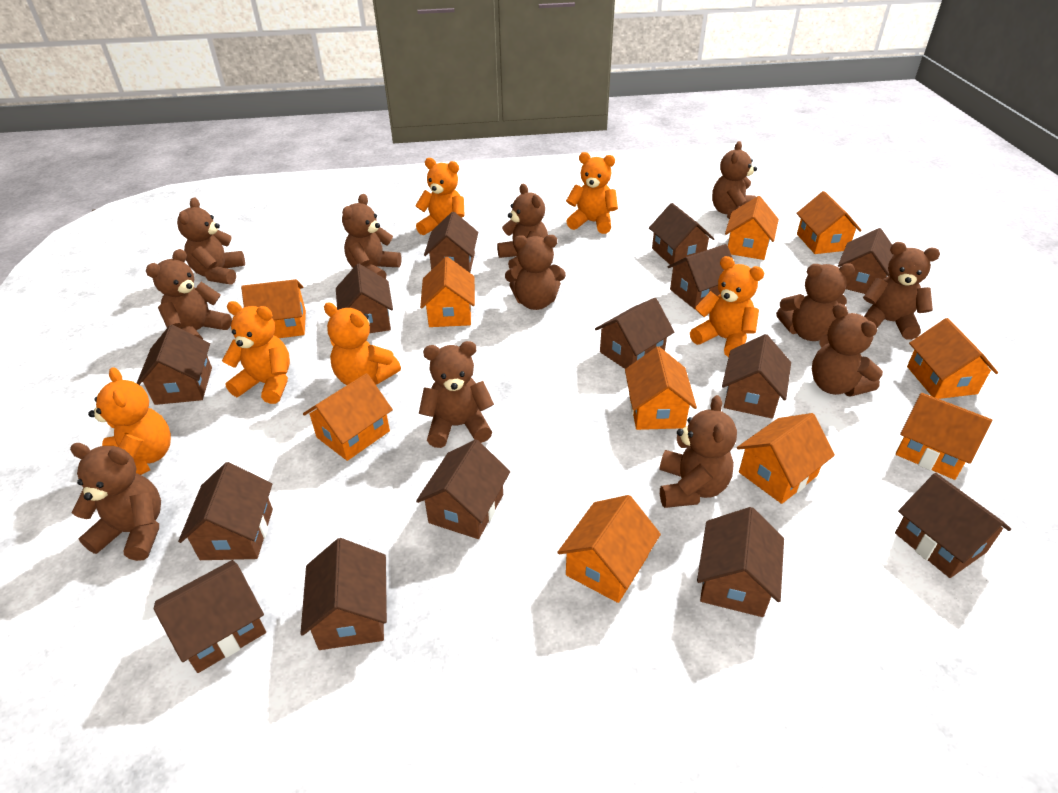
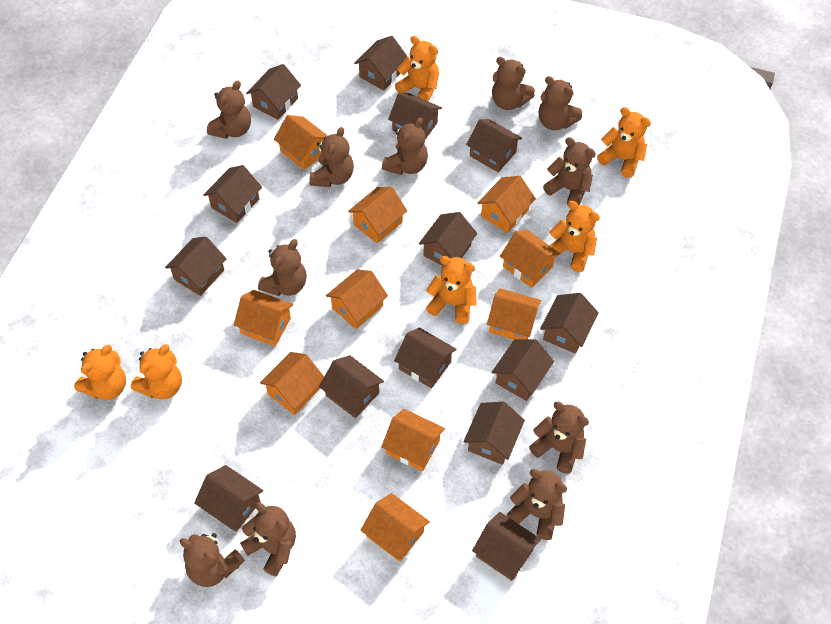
brown teddy bear: [70,443,161,561] [146,249,232,339] [177,198,245,285] [342,194,402,279] [419,341,494,448] [497,184,548,269] [505,235,566,310] [660,395,737,508] [712,141,757,219] [776,263,855,341] [812,304,883,397] [863,242,940,340] = 12 -> [180,533,245,587] [207,80,251,139] [240,502,296,577] [258,239,307,296] [309,127,354,187] [382,118,428,175] [492,57,535,110] [507,469,567,540] [529,402,589,474] [539,76,582,130] [543,137,596,205] = 11

